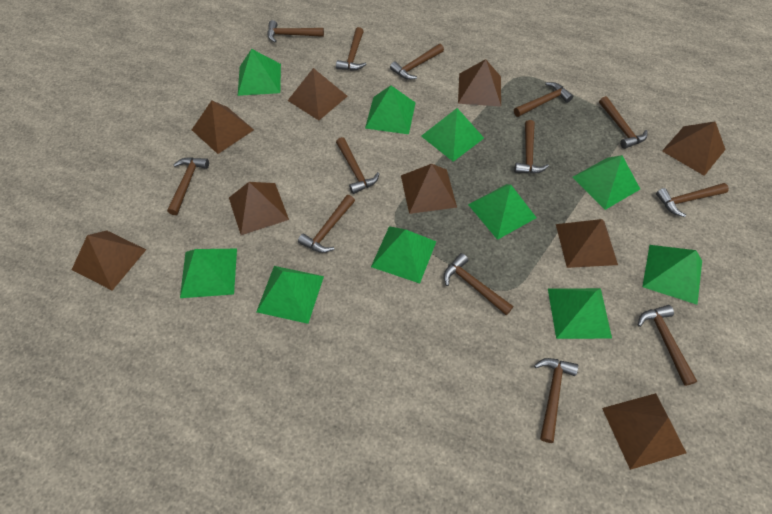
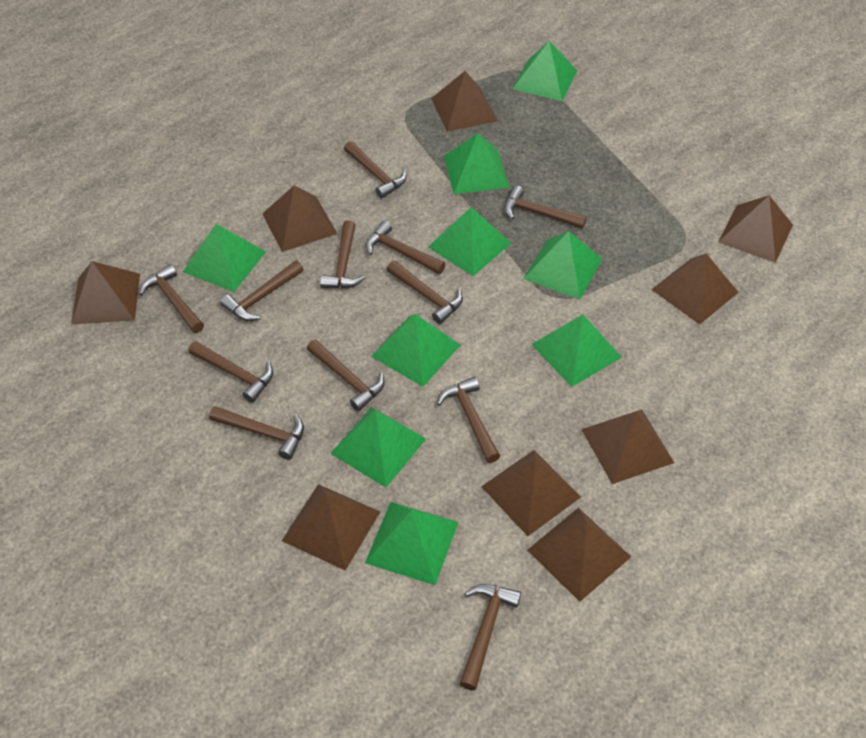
brown hammer: [167,157,209,215] [267,20,324,43] [298,195,355,253] [336,27,366,71] [336,137,380,194] [390,44,444,80] [444,253,514,315] [514,82,573,117] [514,120,549,174] [534,358,578,443] [599,96,648,149] [638,305,697,386] [656,183,729,217] = 13 -> [139,264,204,333] [189,341,273,403] [209,406,304,460] [220,260,304,321] [307,339,384,411] [320,220,365,289] [344,141,407,198] [366,221,446,274] [387,261,463,324] [437,377,500,463] [459,584,521,690] [504,186,587,229] = 12
green pyramid: [180,249,237,298] [238,49,281,96] [256,266,324,324] [365,86,416,134] [371,226,437,284] [421,108,484,162] [468,184,537,240] [548,288,612,339] [573,155,640,210] [642,245,702,305] = 10 -> [183,224,266,292] [330,407,426,487] [365,502,458,585] [371,314,460,387] [428,207,511,276] [444,133,510,194] [513,41,577,101] [523,231,602,300] [531,314,622,387] = 9

